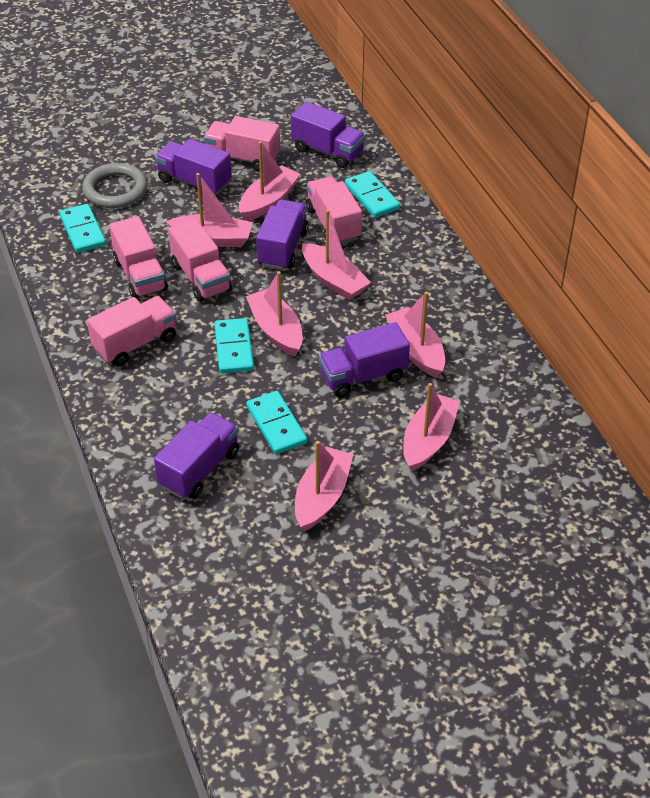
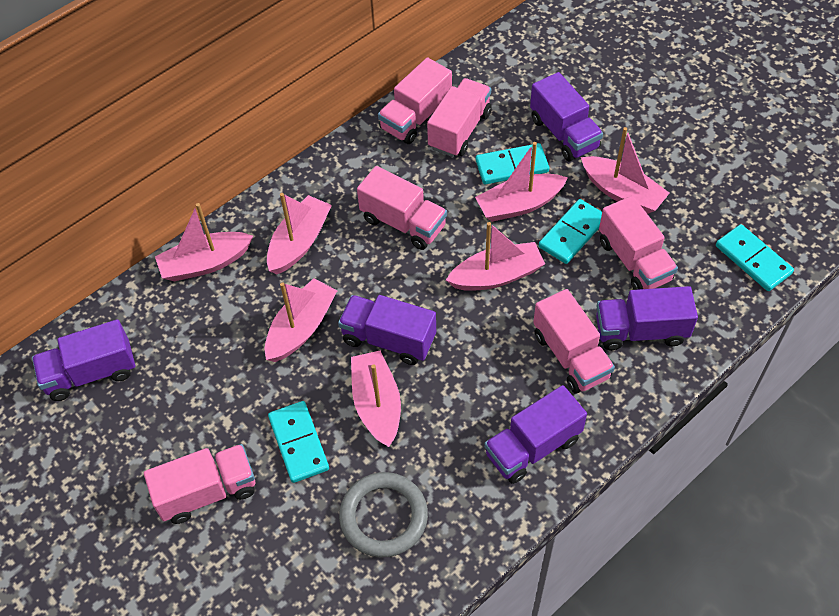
pink truck: [87,296,176,366] [109,216,168,299] [168,219,232,302] [204,116,280,172] [306,176,362,244] = 5 -> [144,444,255,524] [357,166,447,250] [378,57,452,144] [427,78,492,157] [533,289,615,394] [599,196,678,290] = 6

